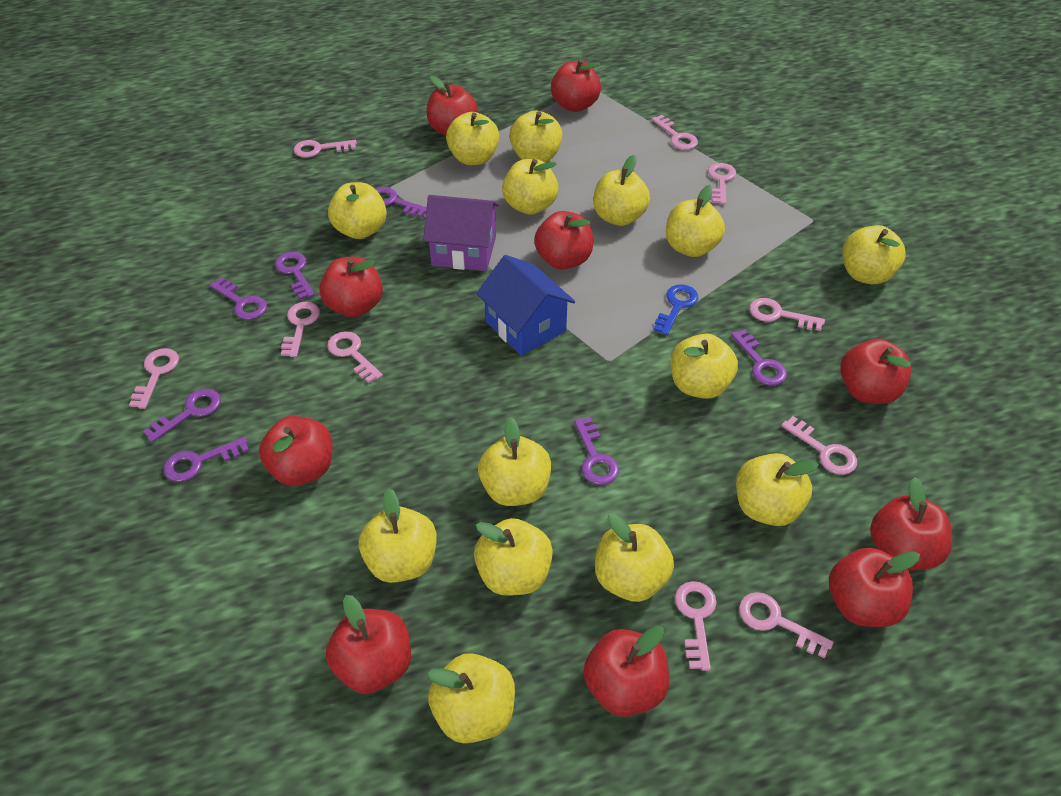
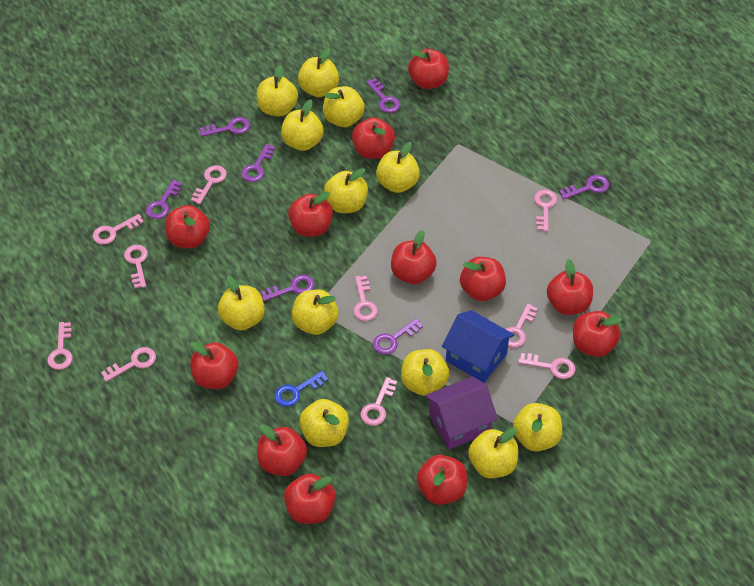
red apple: [259,416,332,486] [319,257,383,317] [326,595,411,694] [427,75,478,136] [534,211,593,270] [551,59,601,112] [583,626,669,717] [829,548,920,627] [840,339,911,404] [870,477,952,570] = 10 -> [165,205,210,248] [190,342,238,389] [257,424,307,476] [284,473,335,524] [288,192,333,237] [352,117,395,159] [391,230,437,284] [408,49,449,89] [417,455,467,505] [460,257,506,301] [547,259,593,315] [573,311,622,357] = 12
yellow apple: [328,182,387,239] [359,488,437,583] [427,653,515,743] [446,112,499,165] [474,518,553,596] [478,417,551,506] [502,159,559,215] [509,110,563,163] [593,155,650,226] [595,513,674,602] [666,185,725,257] [670,334,738,399] [736,453,819,526] [843,225,906,284] = 14 -> [218,276,265,330] [257,65,298,116] [281,99,324,151] [292,290,339,335] [298,48,339,97] [299,399,349,447] [323,86,365,127] [324,168,368,213] [376,142,420,193] [401,349,449,396] [468,428,518,478] [513,403,562,452] = 12

